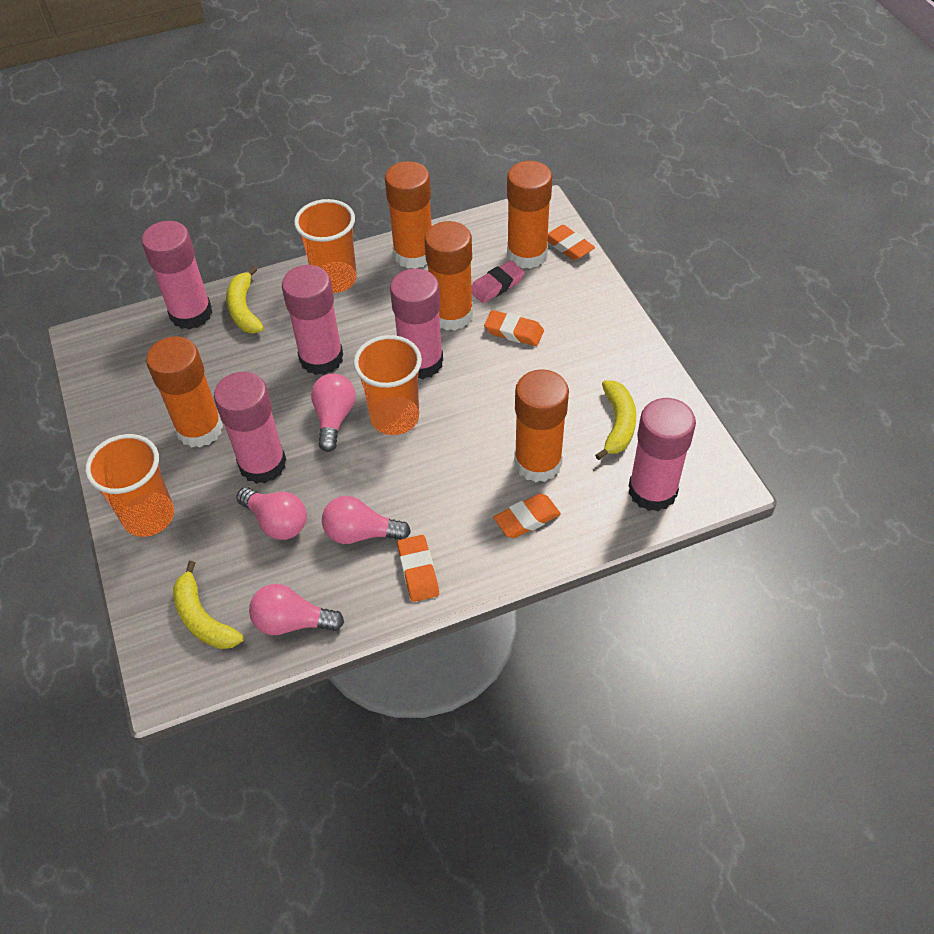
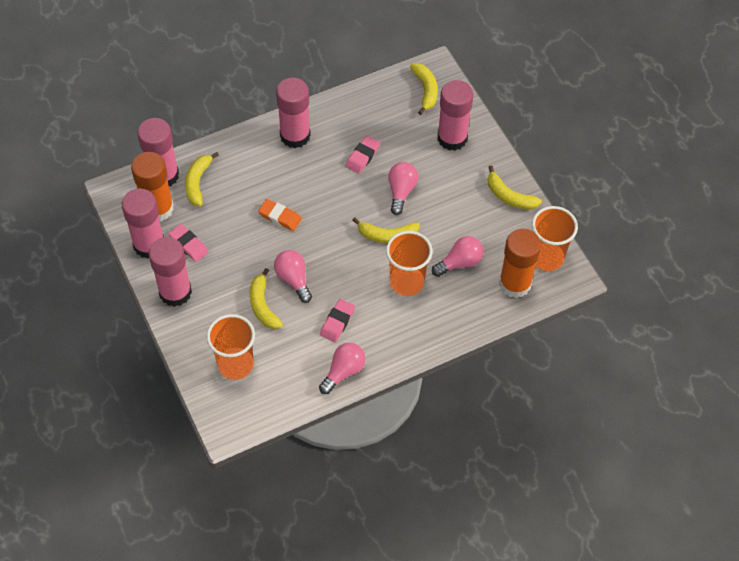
orange eraser: [397,535,439,602] [484,310,544,346] [493,493,561,538] [548,225,595,260] = 4 -> [258,199,302,231] = 1
orange glue stick: [146,336,223,448] [385,161,432,269] [424,221,473,331] [507,161,552,269] [514,369,569,482] = 5 -> [131,152,174,222] [499,229,541,298] = 2
pink eraser: [471,260,525,303] = 1 -> [168,224,209,262] [320,299,355,342] [346,136,380,173] = 3
yellow banana: [173,561,244,649] [226,266,264,333] [595,380,636,460] = 3 -> [185,152,219,206] [250,268,283,329] [353,217,420,243] [410,63,438,115] [488,166,542,210] = 5

